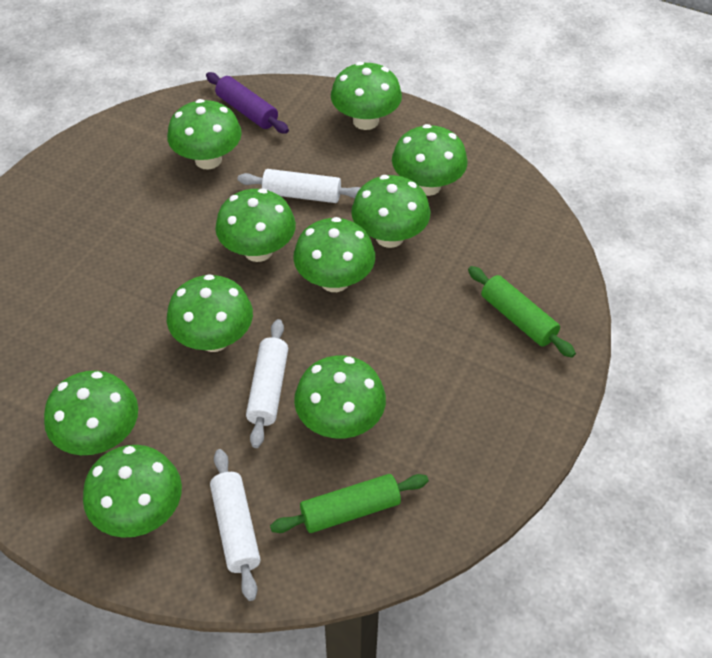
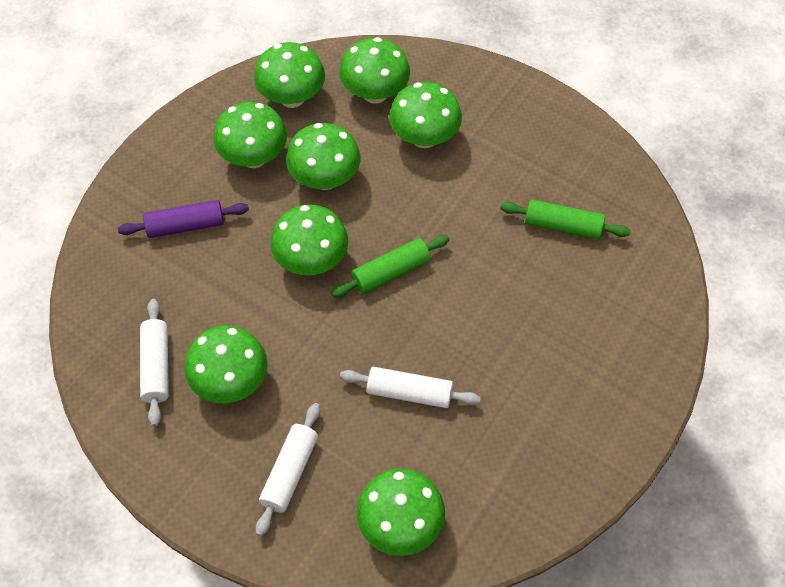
green mushroom: [44,370,138,455] [83,445,182,538] [167,99,242,170] [167,274,253,352] [215,188,296,262] [293,217,375,292] [294,355,386,439] [331,62,402,130] [351,175,430,248] [392,124,468,196] = 10 -> [184,325,268,403] [213,102,287,168] [254,42,325,108] [271,205,348,275] [286,123,361,190] [339,37,410,103] [356,468,445,556] [389,82,462,148] = 8

